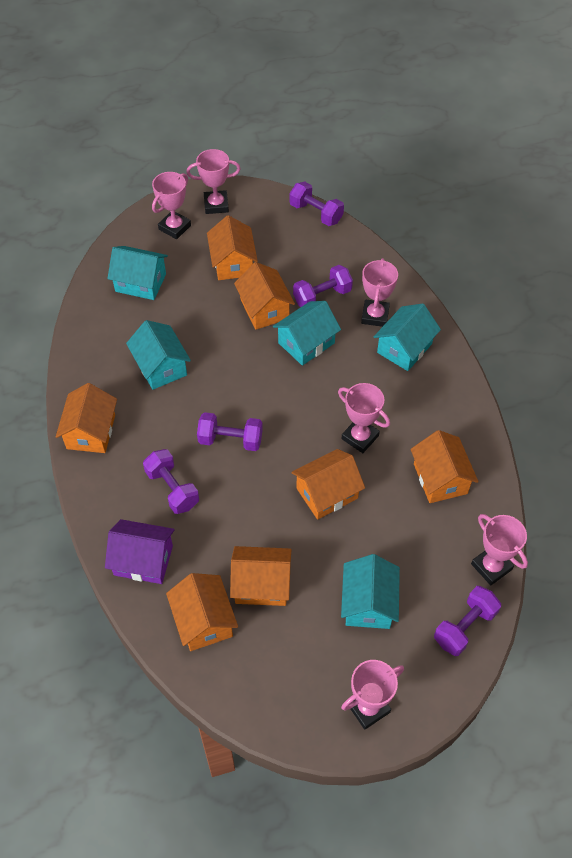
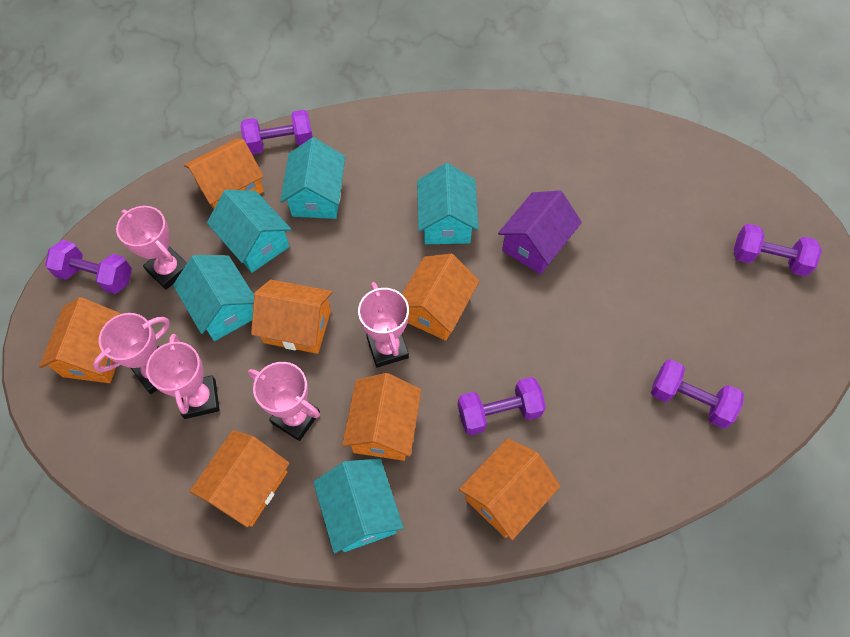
pink trophy: [152,172,191,239] [186,149,241,214] [338,383,390,453] [341,660,404,729] [361,258,398,327] [471,514,528,585] = 6 -> [93,313,170,394] [116,206,187,290] [146,334,220,419] [248,362,320,441] [358,282,409,368] = 5

